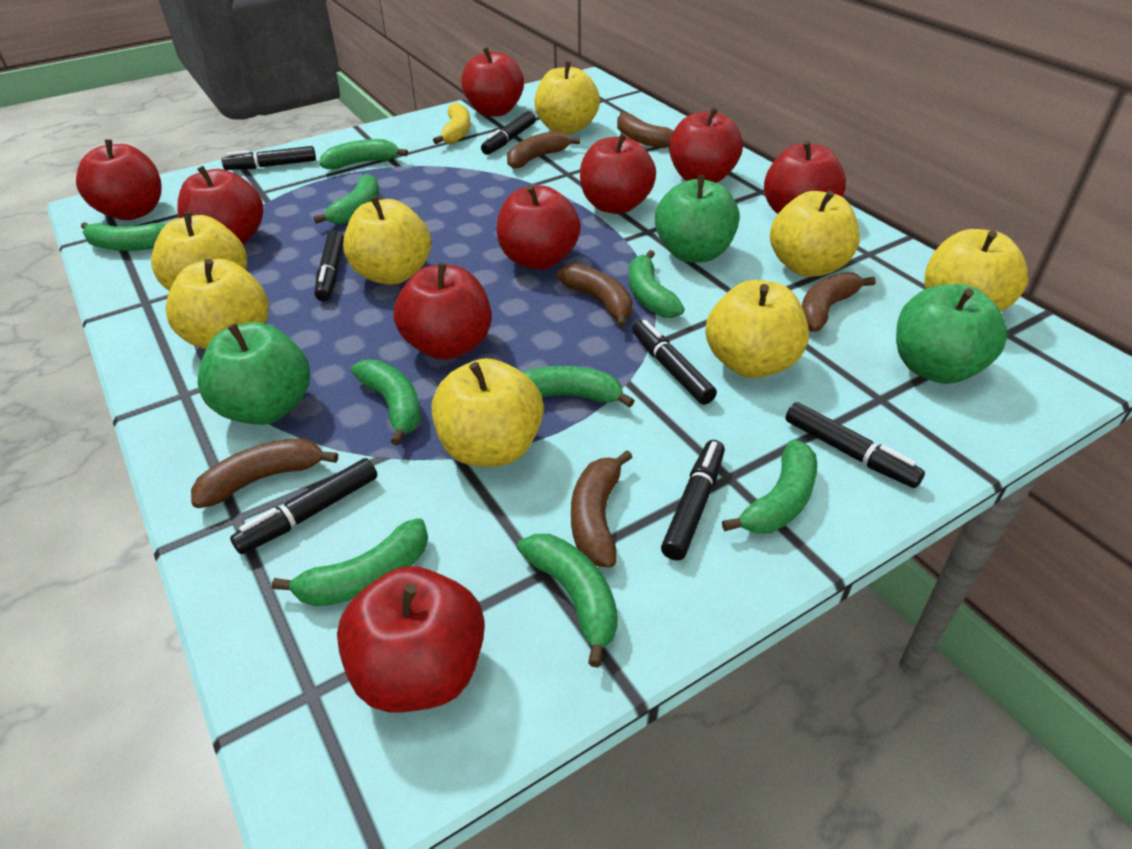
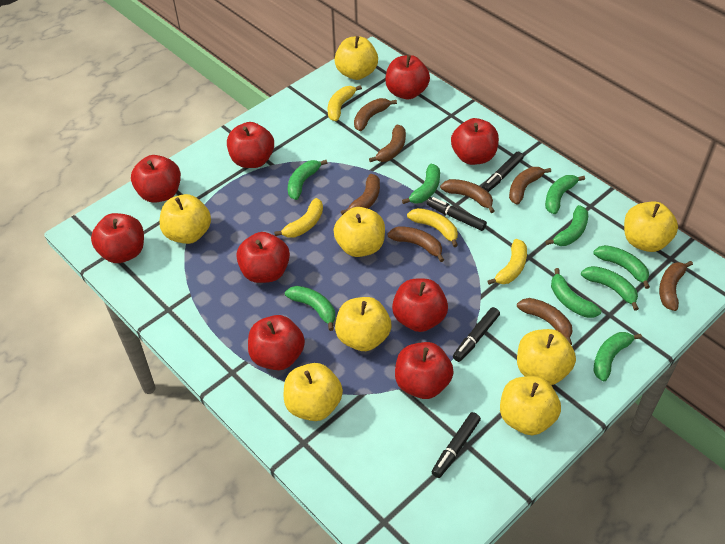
black marker: [222,146,316,170] [230,458,377,554] [315,230,344,301] [481,111,536,155] [632,320,717,405] [661,440,725,561] [785,402,925,488] = 7 -> [426,197,487,231] [432,412,481,478] [453,307,500,362] [482,152,524,192] = 4
brown banana: [191,438,338,508] [507,131,580,169] [557,264,633,328] [571,450,633,568] [617,111,673,148] [802,272,876,332] = 6 -> [341,174,380,215] [354,98,397,131] [369,125,406,162] [387,227,444,262] [440,179,494,213] [509,167,551,204] [517,298,573,345] [659,261,693,311] = 8
green apple: [197,322,310,425] [655,175,739,263] [896,284,1007,384] = 3 -> none = 0
yellow banana: [433,103,471,144] = 1 -> [274,198,323,238] [328,85,362,121] [407,208,458,247] [487,239,527,285] = 4

